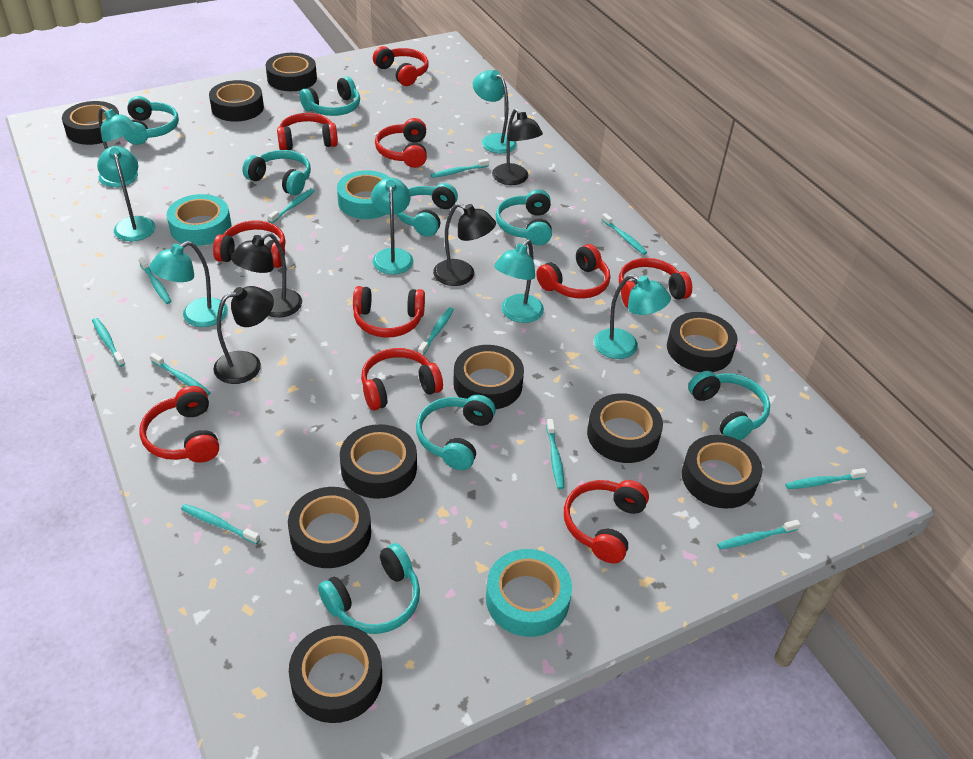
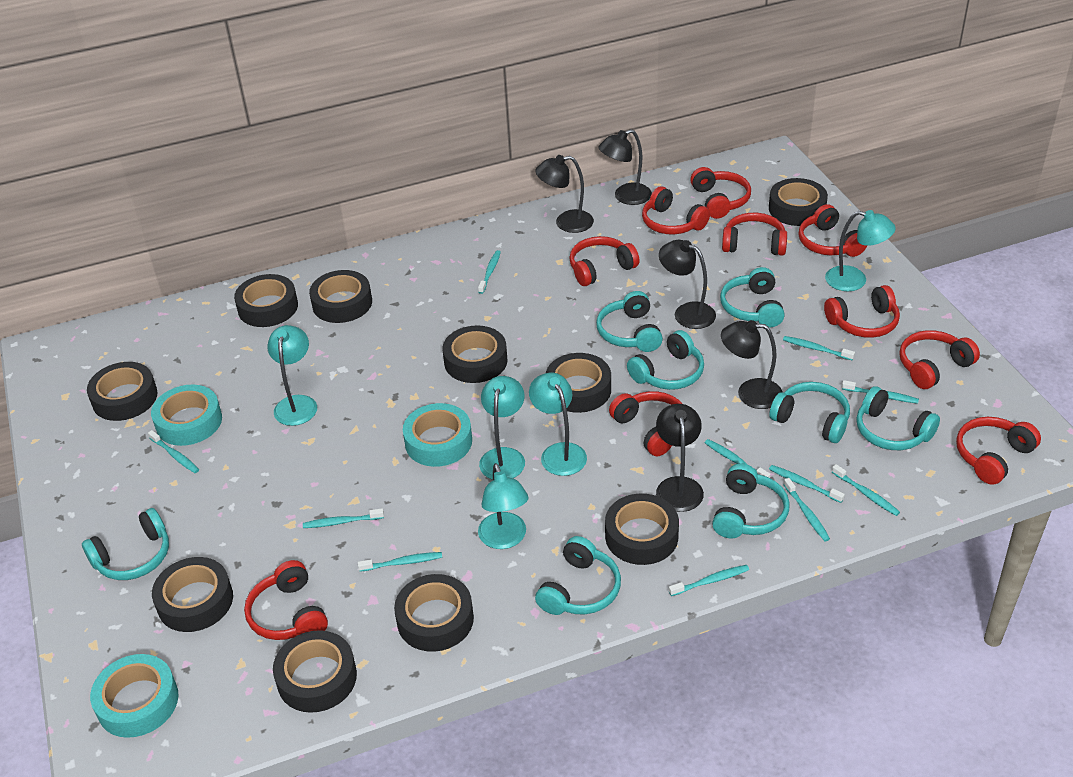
black lamp: [213,286,274,384] [231,232,302,318] [433,203,496,286] [492,108,543,185] = 4 -> [535,155,594,233] [599,129,652,205] [656,404,704,512] [659,240,716,329] [721,320,782,409] = 5
turquoise lamp: [97,146,156,241] [99,107,138,187] [149,241,228,327] [371,178,413,275] [472,70,517,153] [494,239,544,323] [594,274,671,359] = 7 -> [267,325,317,426] [478,463,529,549] [479,376,525,480] [529,373,587,476] [825,210,896,291] = 5

